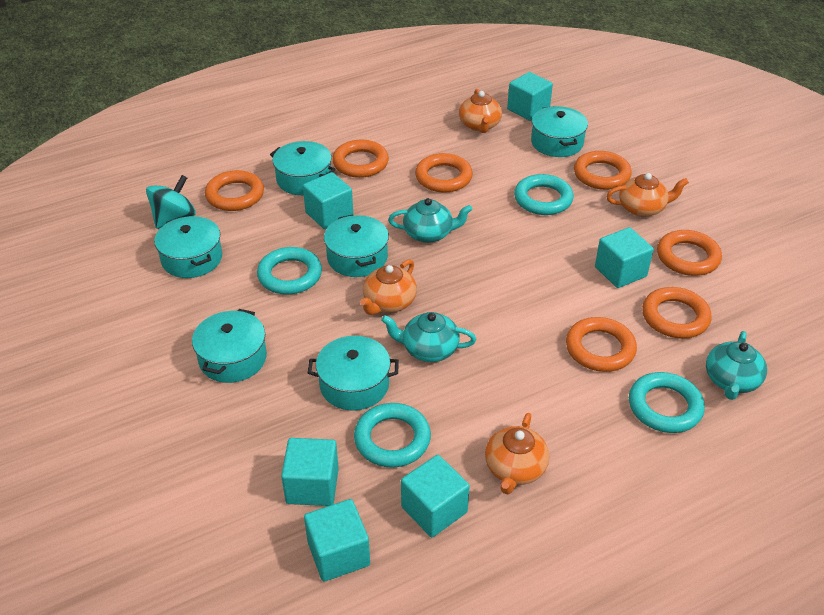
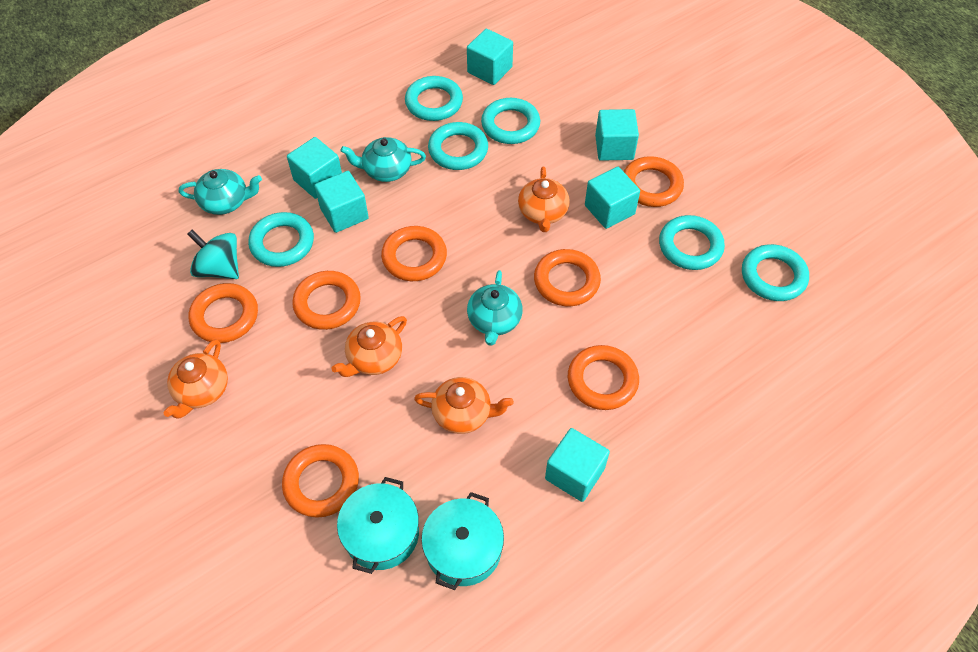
turquoise pot: [154,216,222,278] [192,309,267,383] [270,141,336,195] [308,336,399,411] [324,215,389,277] [531,106,588,157] = 6 -> [337,477,419,574] [421,492,504,590] = 2
turquoise ring: [257,247,322,295] [354,403,431,468] [514,174,574,215] [629,372,705,433] = 4 -> [248,212,314,267] [405,76,463,121] [428,122,488,170] [481,98,540,144] [659,215,725,270] [742,244,809,301] = 6

